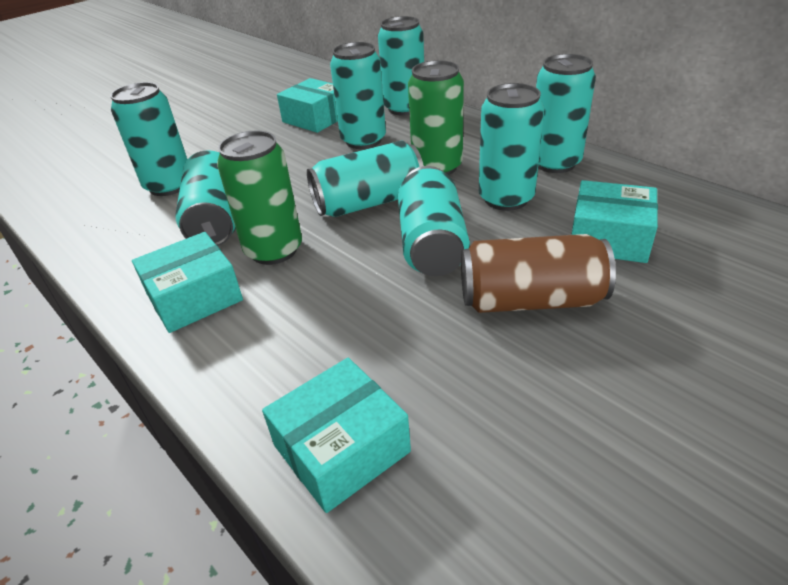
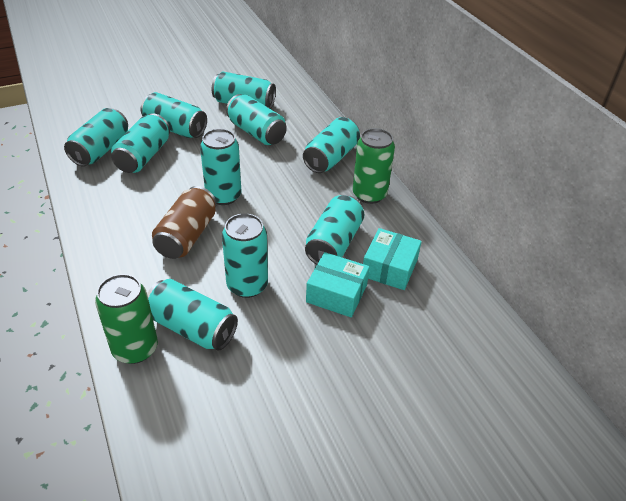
turquoise box: [132,232,243,333] [262,358,411,513] [277,78,338,133] [572,180,658,263] = 4 -> [306,252,370,317] [363,228,422,290] = 2
turquoise can: [110,82,187,196] [175,150,236,246] [307,141,424,217] [330,42,386,149] [378,16,424,116] [398,166,470,276] [479,83,544,211] [536,54,596,173] = 8 -> [64,108,128,167] [111,113,170,173] [141,92,207,138] [147,279,238,351] [200,129,241,205] [212,72,276,109] [222,213,268,298] [226,94,287,145] [303,117,360,173] [305,195,365,264] = 10

